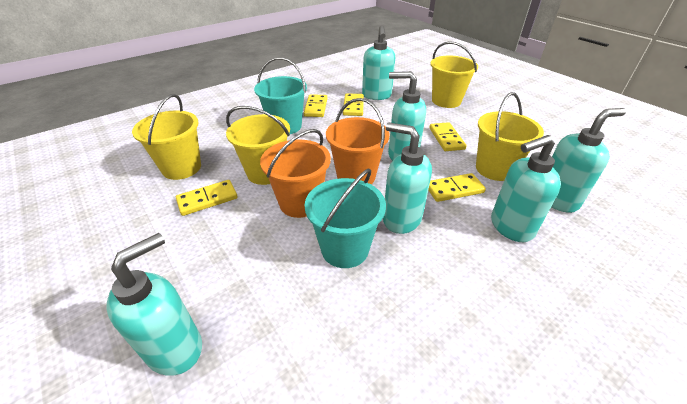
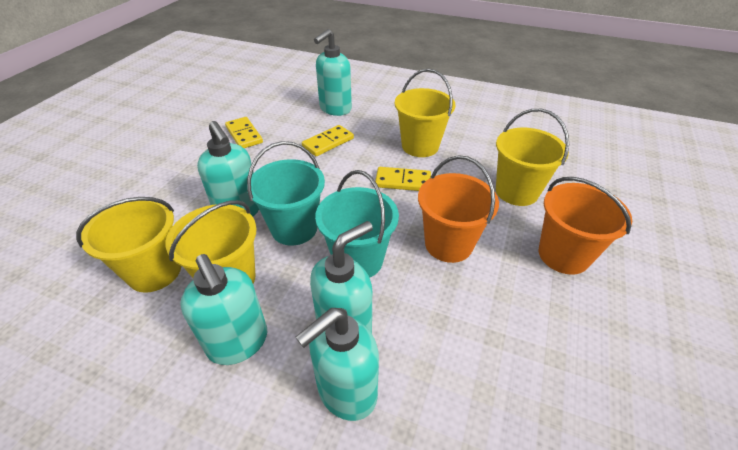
turquoise soap dispenser: [107,233,202,376] [362,25,395,100] [383,122,432,234] [388,71,426,161] [491,135,561,242] [551,108,626,213] = 6 -> [180,254,267,365] [197,121,259,216] [296,308,379,421] [310,221,373,333] [314,29,352,116] = 5
yellow domino: [176,180,238,216] [304,94,328,117] [343,93,364,116] [428,173,486,202] [429,122,467,151] = 5 -> [225,117,263,148] [302,125,354,156] [375,167,431,191] = 3

